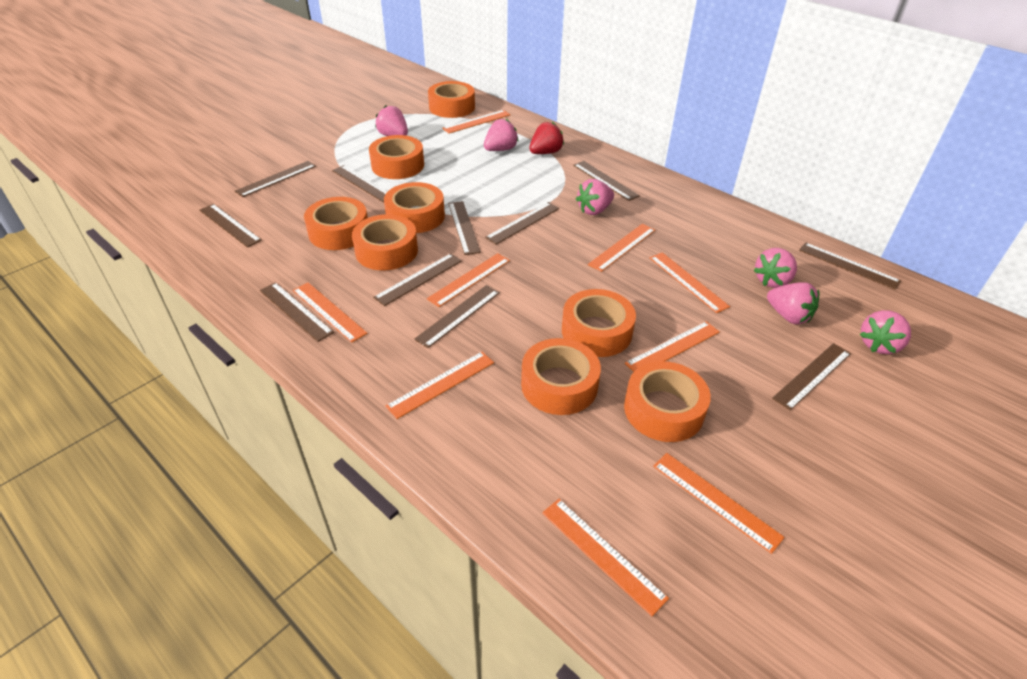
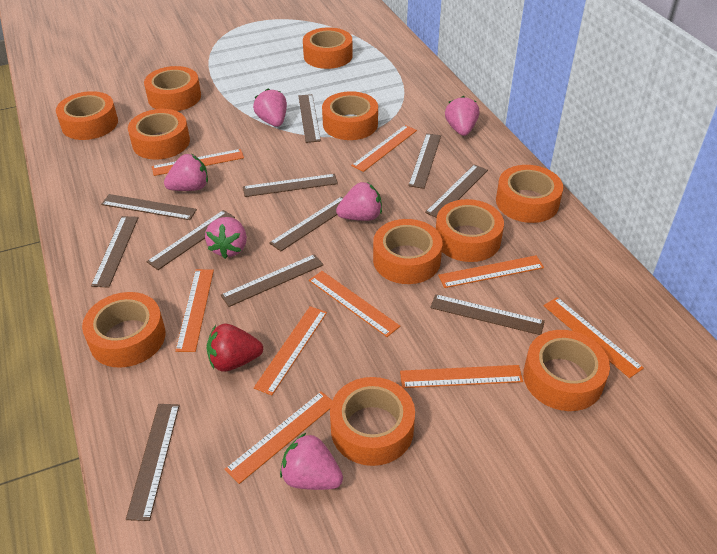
orange tape: [304,197,368,250] [352,214,418,270] [369,135,424,179] [384,182,445,233] [428,81,475,118] [521,338,601,415] [562,289,636,357] [624,361,711,442] = 8 -> [56,91,118,140] [82,292,166,367] [128,109,190,160] [144,66,201,111] [303,27,353,69] [322,91,378,140] [330,377,415,466] [373,219,442,284] [436,199,504,262] [496,165,563,223] [523,330,610,411] = 11

